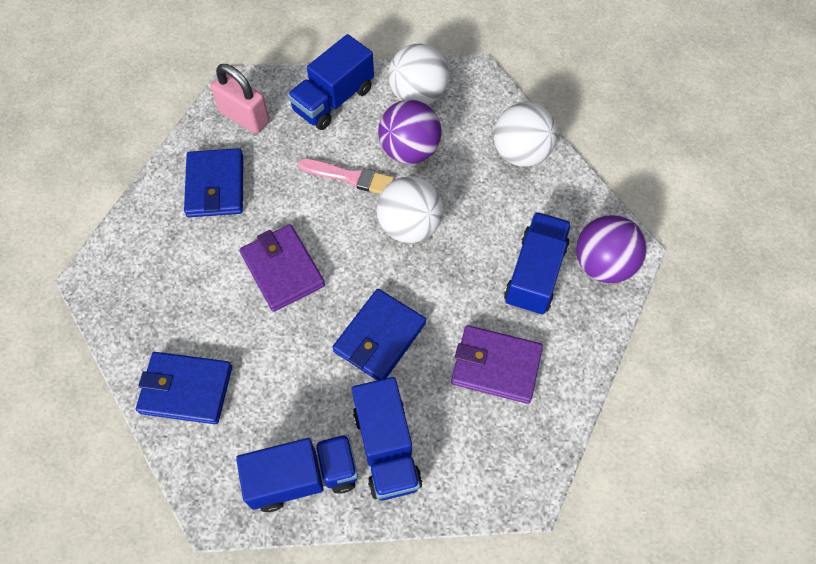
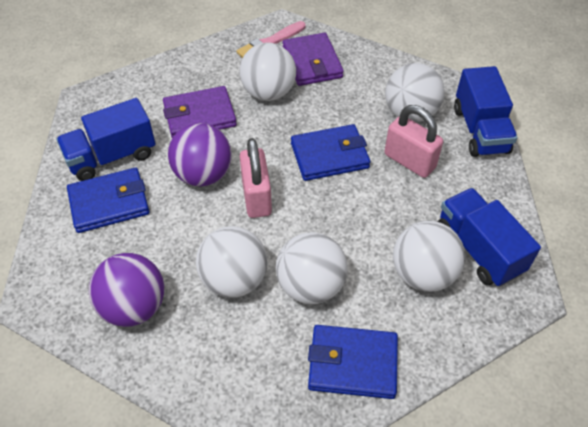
blue truck: [236,434,358,512] [288,34,374,130] [352,377,422,501] [504,212,571,315] = 4 -> [56,98,156,181] [438,188,541,287] [454,66,518,157] = 3
pink padlock: [211,64,269,133] = 1 -> [240,138,272,218] [385,105,443,178] = 2
white ball: [377,176,443,243] [388,44,449,105] [494,102,558,167] = 3 -> [196,226,268,298] [239,43,296,101] [276,232,347,304] [385,63,445,122] [393,221,465,292] = 5

